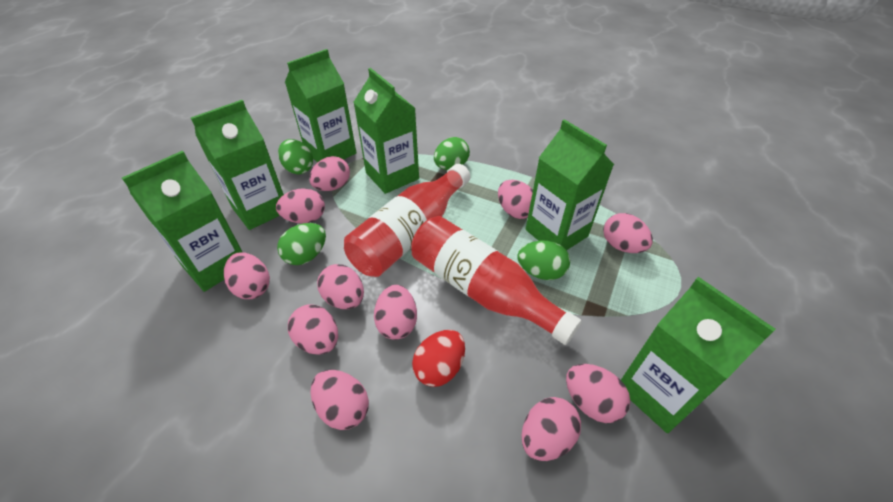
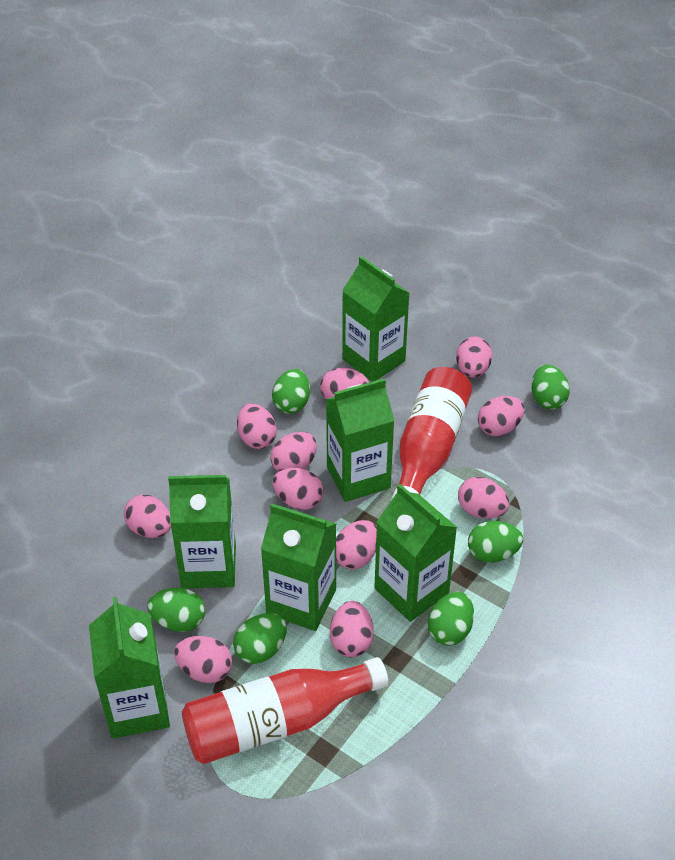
green egg: [277,223,326,265] [278,139,313,174] [434,137,470,170] [517,241,570,280] = 4 -> [147,588,205,632] [233,613,287,664] [272,369,310,414] [428,592,474,646] [468,521,523,563] [531,365,570,410] = 6
red egg: [412,330,465,387] = 1 -> none = 0

